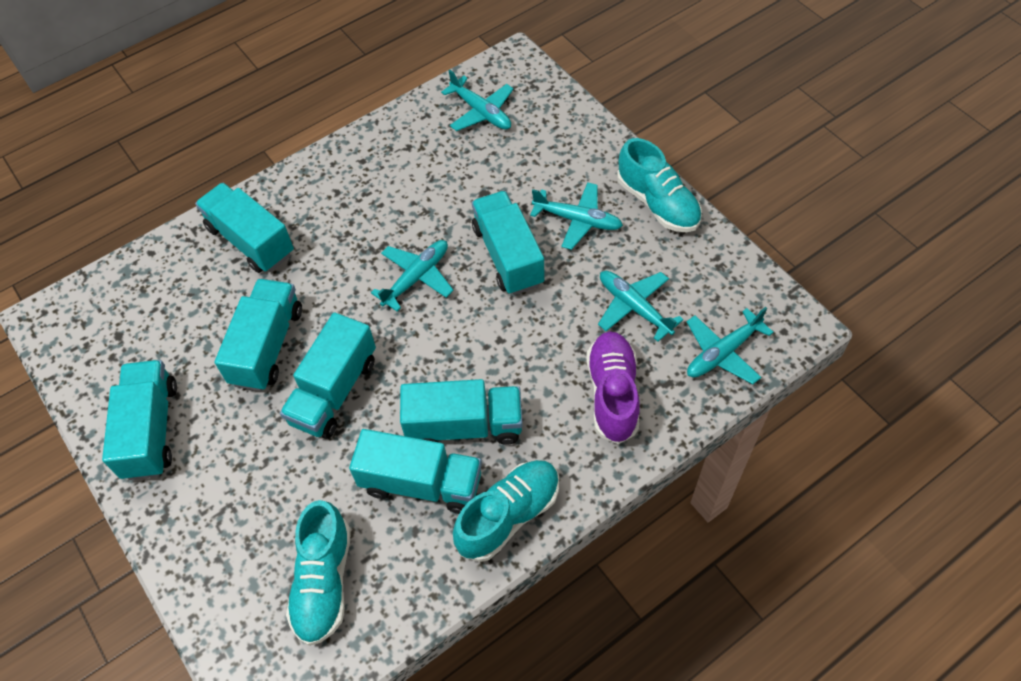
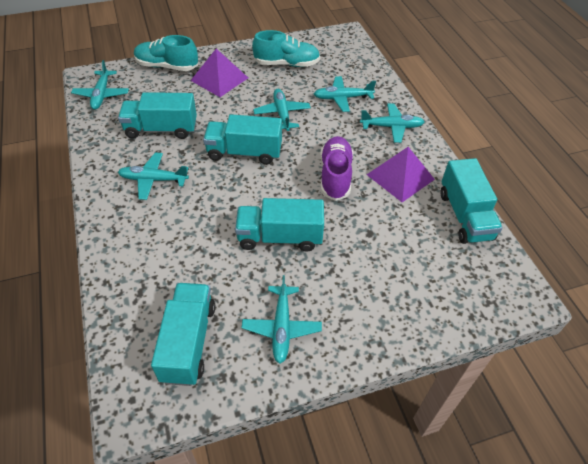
purple pyramid: none = 0 -> [190,49,248,97] [366,147,435,202] = 2
turquoise plane: [371,240,454,311] [441,70,514,131] [530,182,623,250] [598,271,683,342] [687,307,774,384] = 5 -> [71,60,129,110] [118,152,189,200] [242,275,322,364] [253,89,311,131] [314,76,376,112] [360,103,424,143] = 6
turquoise shoe: [286,500,351,646] [453,460,559,562] [617,138,702,232] = 3 -> [134,35,198,71] [252,30,320,67] = 2
turquoise truck: [102,360,177,480] [195,183,294,273] [215,279,302,391] [280,312,376,439] [349,429,482,514] [400,379,523,445] [472,191,544,295] = 7 -> [118,92,197,139] [151,283,215,386] [203,114,282,165] [235,198,324,252] [441,158,503,244] = 5

